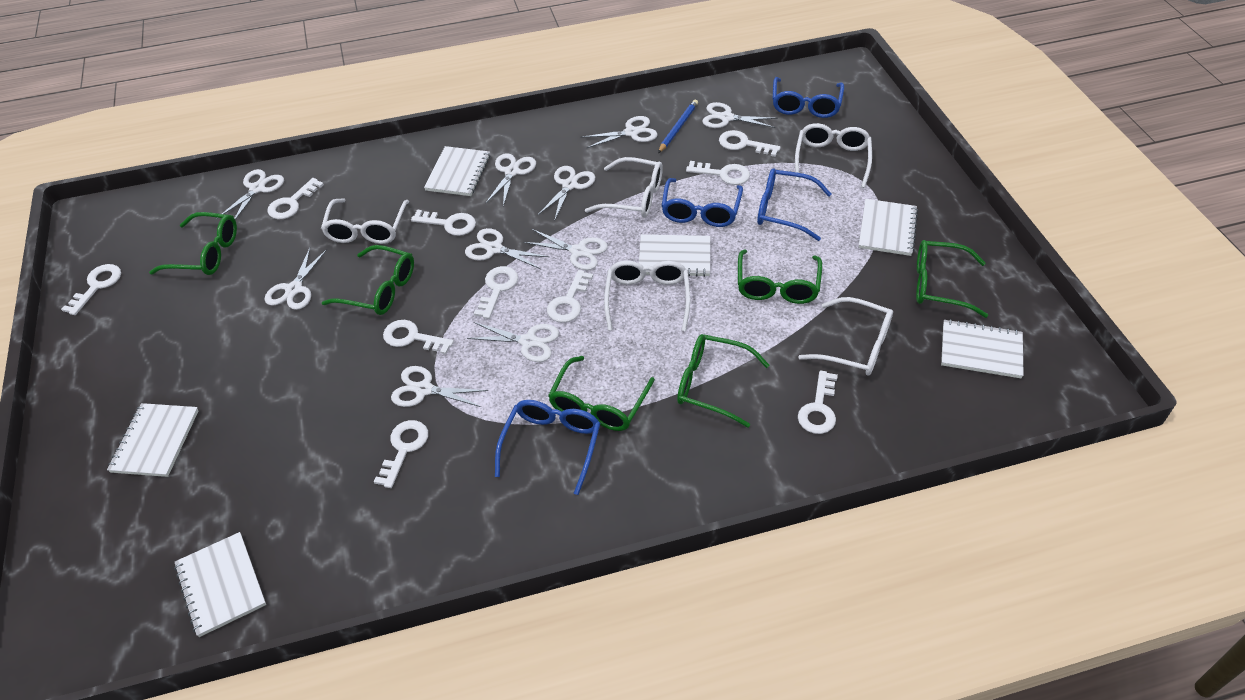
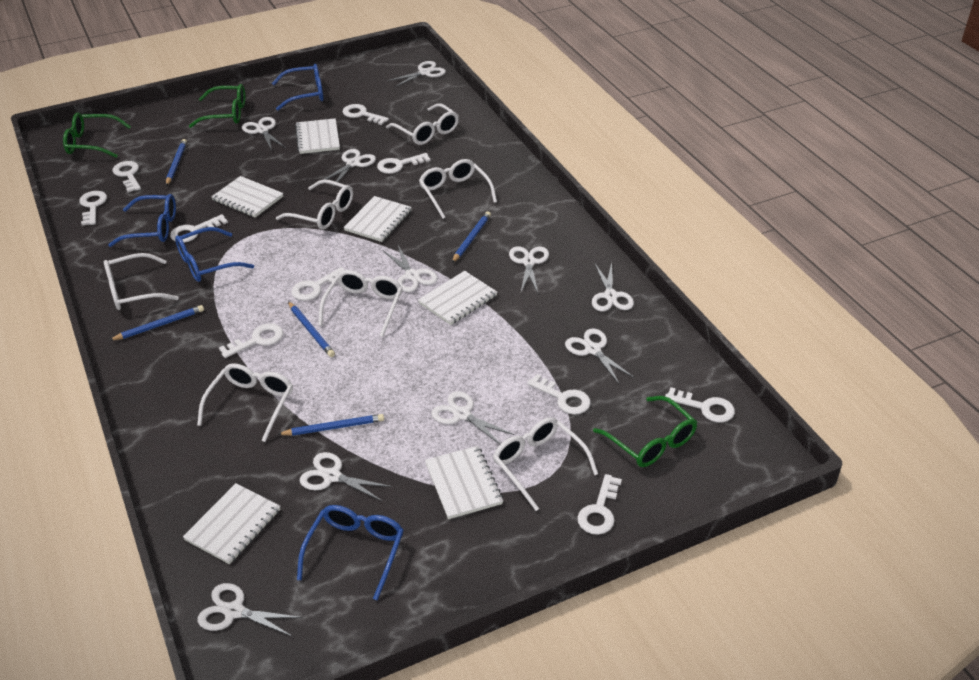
blue pencil: [658,100,698,153] = 1 -> [109,305,204,341] [166,139,187,186] [277,414,384,436] [288,301,335,357] [452,211,491,263] = 5
green glasses: [149,212,237,275] [322,245,414,315] [548,356,655,431] [677,334,769,428] [738,250,822,304] [916,240,988,318] = 6 -> [63,113,131,158] [189,84,245,128] [593,396,697,467] = 3
white glasses: [321,198,409,244] [585,157,663,217] [604,261,690,331] [795,123,872,188] [798,297,893,376] = 5 -> [104,253,179,310] [197,363,293,442] [276,180,353,230] [318,270,403,337] [386,104,459,145] [419,159,497,219] [493,417,598,511] = 7

